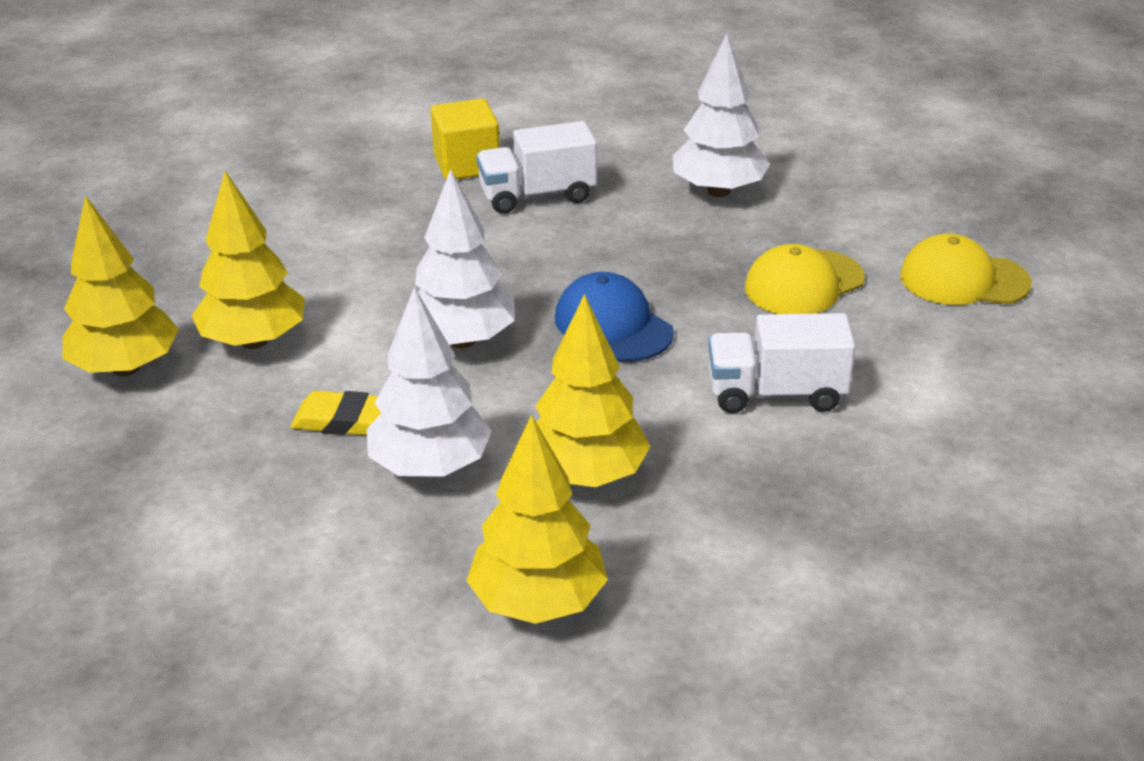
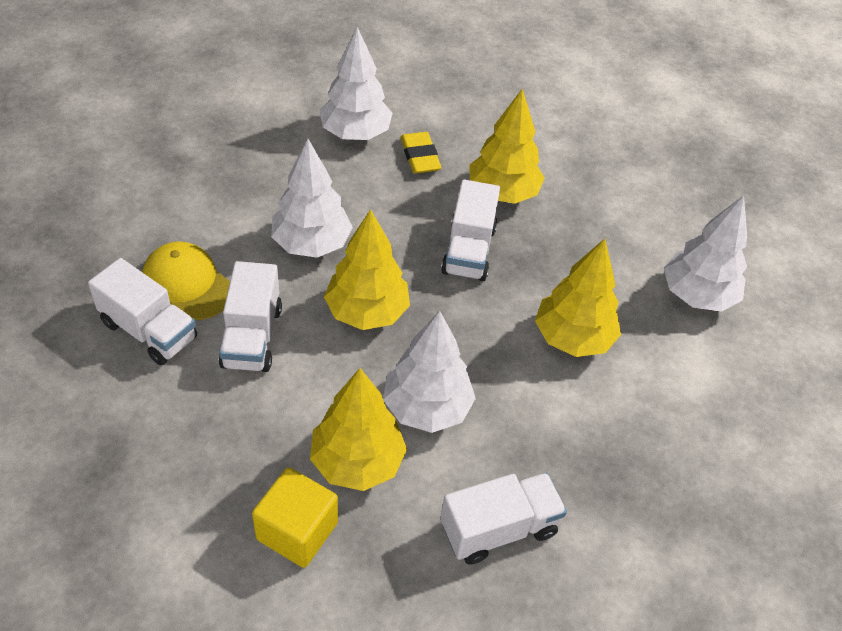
blue cap: [555,272,674,361] = 1 -> none = 0
white tree: [367,287,492,477] [403,169,515,348] [673,34,770,197] = 3 -> [271,139,353,258] [319,27,393,140] [383,311,476,433] [664,195,747,312] = 4
white truck: [476,121,597,214] [708,313,855,413] = 2 -> [88,258,197,365] [218,261,282,372] [441,180,500,281] [441,473,567,565] = 4
yellow cap: [745,244,865,314] [900,234,1032,305] = 2 -> [142,241,230,320] = 1

